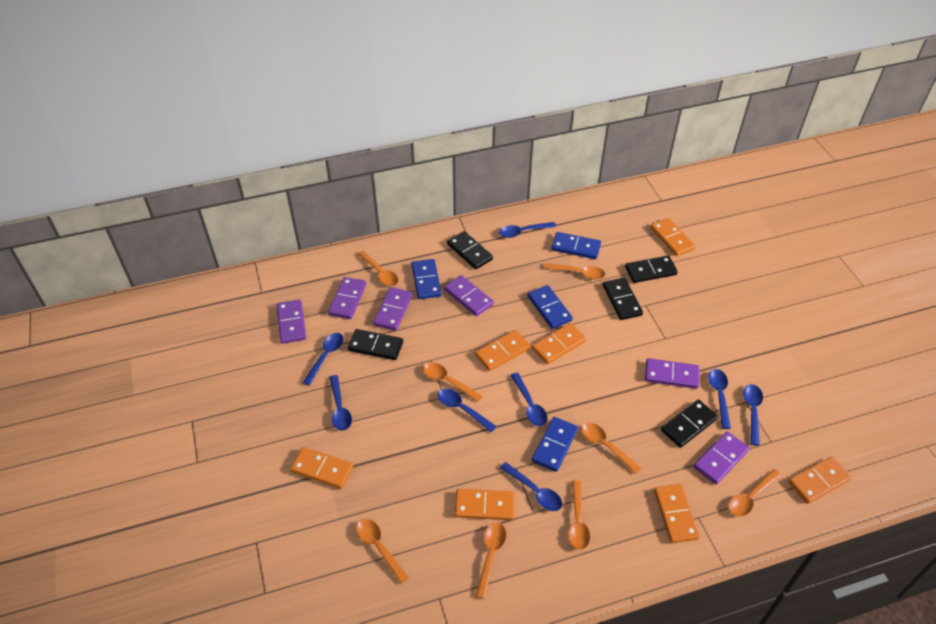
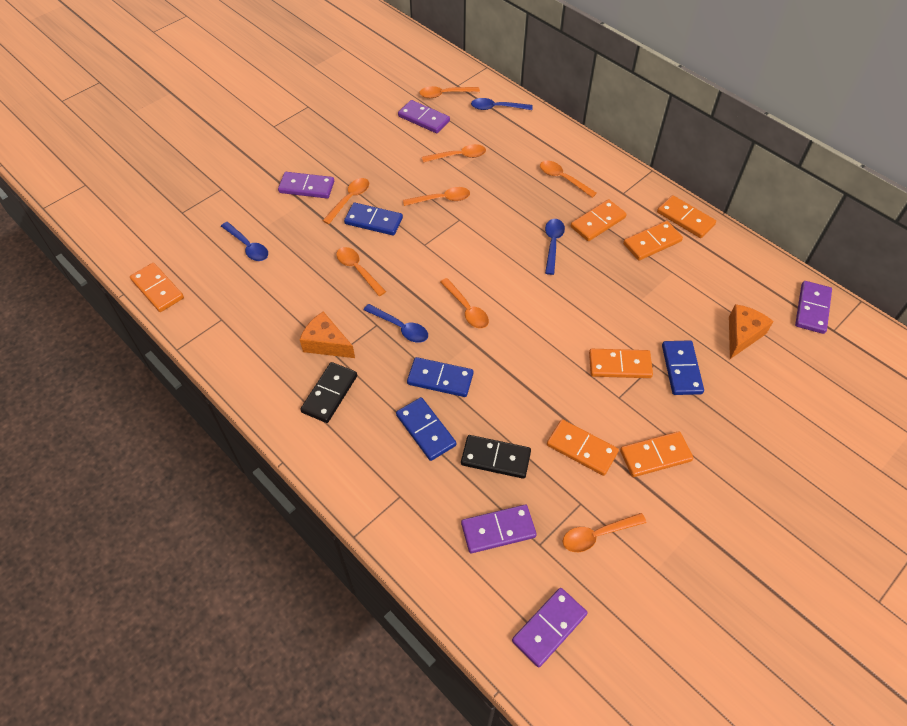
black domino: [348,329,403,360] [447,231,493,269] [603,278,643,320] [625,256,678,283] [661,399,718,448] = 5 -> [300,362,357,423] [461,435,531,479] = 2
blue spoon: [303,333,344,386] [329,375,352,431] [438,388,497,432] [499,222,556,238] [500,462,562,511] [510,373,547,426] [708,369,731,429] [743,384,763,446] = 8 -> [221,222,268,261] [364,304,428,343] [471,98,533,110] [545,219,565,275] = 4
orange cheese: none = 0 -> [300,312,355,358] [729,304,774,359] = 2
purple domino: [277,300,306,344] [328,277,366,319] [373,287,412,331] [444,275,494,316] [645,358,699,389] [694,431,749,484] = 6 -> [278,172,334,198] [398,100,450,133] [461,505,537,553] [512,588,587,667] [795,281,832,334] = 5

